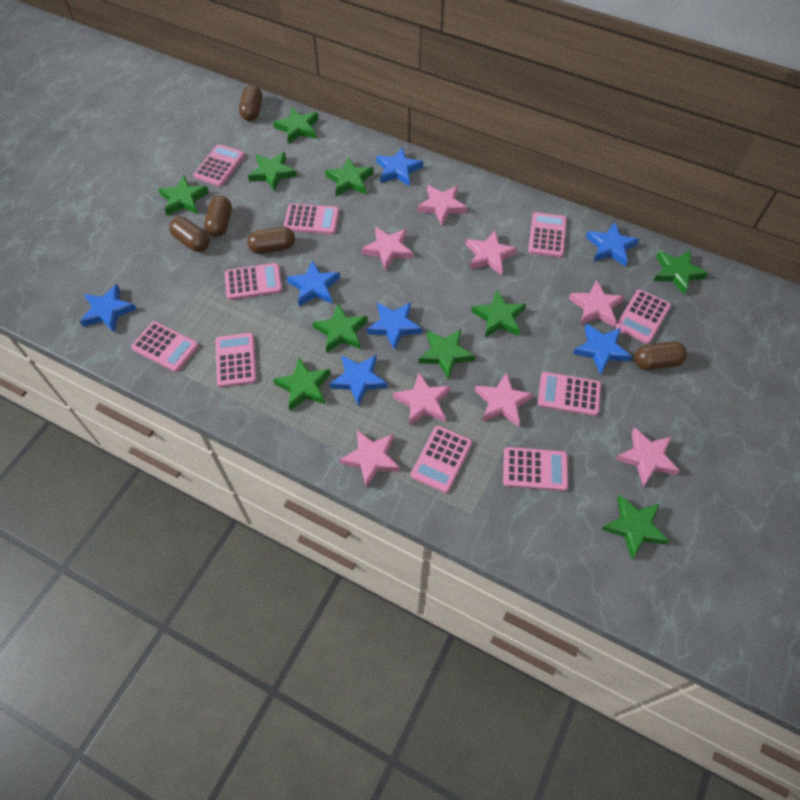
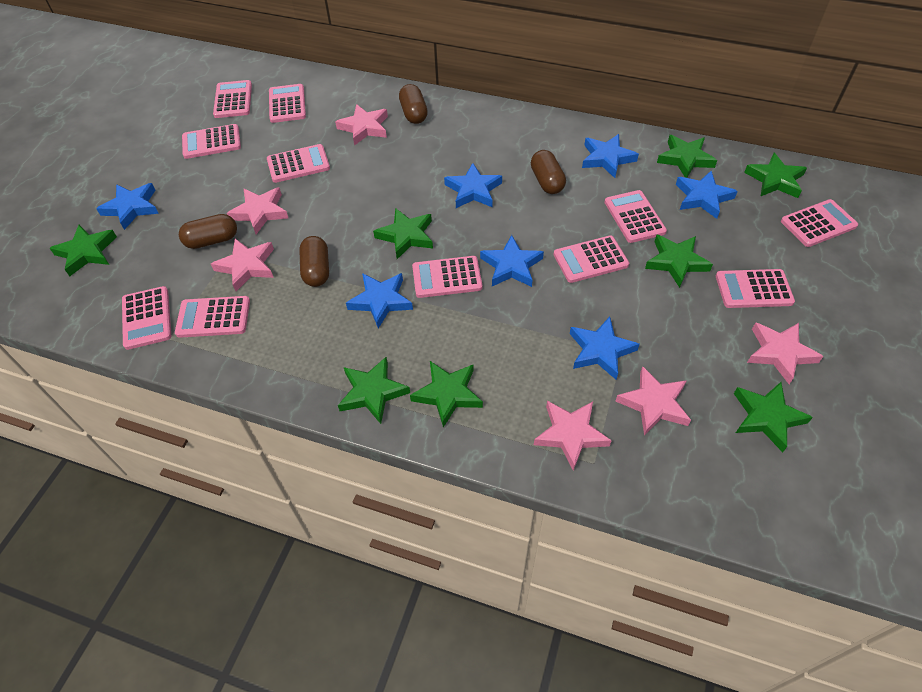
brown capsule: [169,217,210,252] [205,196,232,237] [239,85,262,121] [247,227,295,254] [634,342,687,370] = 5 -> [179,214,237,249] [299,236,329,287] [399,84,428,124] [531,150,566,194] = 4
green star: [158,175,209,216] [248,152,297,191] [273,107,319,144] [273,358,331,411] [312,304,368,353] [325,157,374,196] [419,329,475,380] [471,291,526,337] [602,495,670,559] [654,250,708,295] = 10 -> [49,225,117,276] [338,357,410,424] [373,208,433,259] [410,361,483,427] [645,234,713,288] [657,135,717,178] [734,382,813,452] [744,153,807,198] = 8
pink calculator: [131,321,199,372] [193,144,245,186] [216,333,257,387] [225,263,282,300] [284,204,339,234] [411,426,472,493] [503,447,568,491] [528,212,567,257] [538,372,601,416] [615,289,671,344] = 10 -> [122,286,171,350] [175,296,250,338] [182,124,241,159] [213,80,252,118] [267,144,330,183] [269,84,306,123] [412,256,482,298] [553,235,629,283] [604,190,667,243] [716,269,795,308] [781,199,858,247] = 11
pink star: [339,430,400,488] [362,227,413,271] [393,372,451,426] [417,185,467,225] [466,231,517,275] [475,372,534,427] [569,280,625,327] [616,427,680,486] = 8 -> [211,239,274,291] [227,187,288,234] [335,104,388,146] [534,401,612,471] [615,366,691,436] [747,322,824,384] = 6

